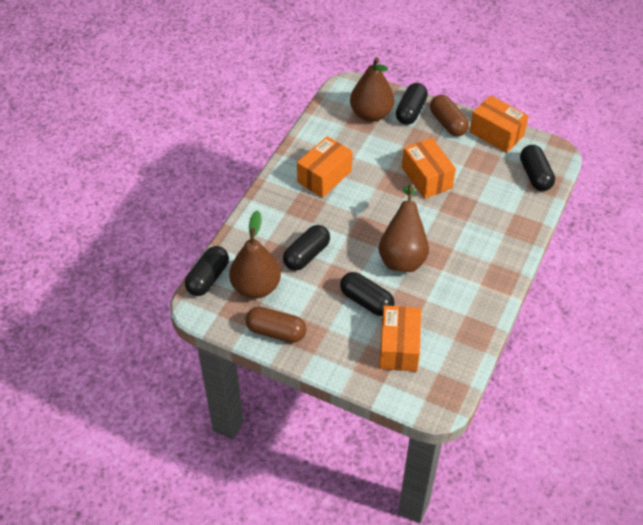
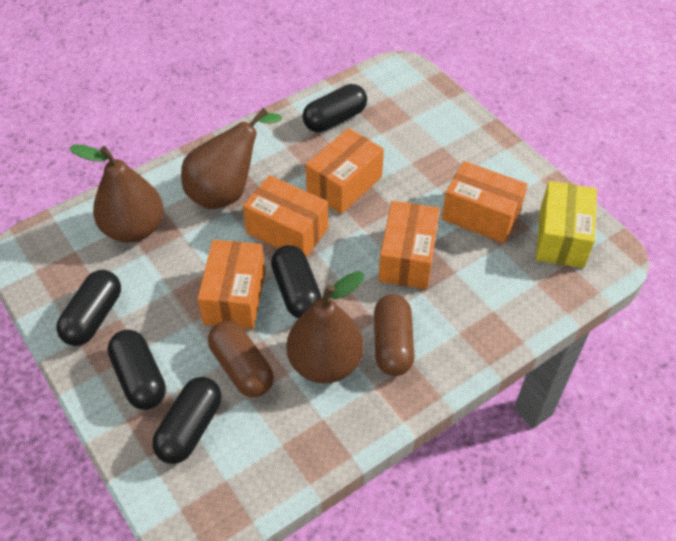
orange box: [297,136,352,198] [379,305,421,372] [402,138,456,199] [469,95,529,153] = 4 -> [198,240,265,329] [243,175,328,257] [306,128,384,214] [379,201,440,289] [442,161,528,243] = 5
yellow box: none = 0 -> [536,181,597,268] = 1

